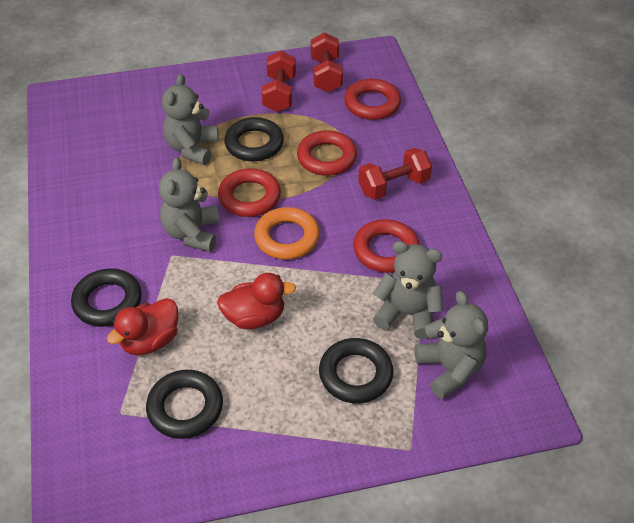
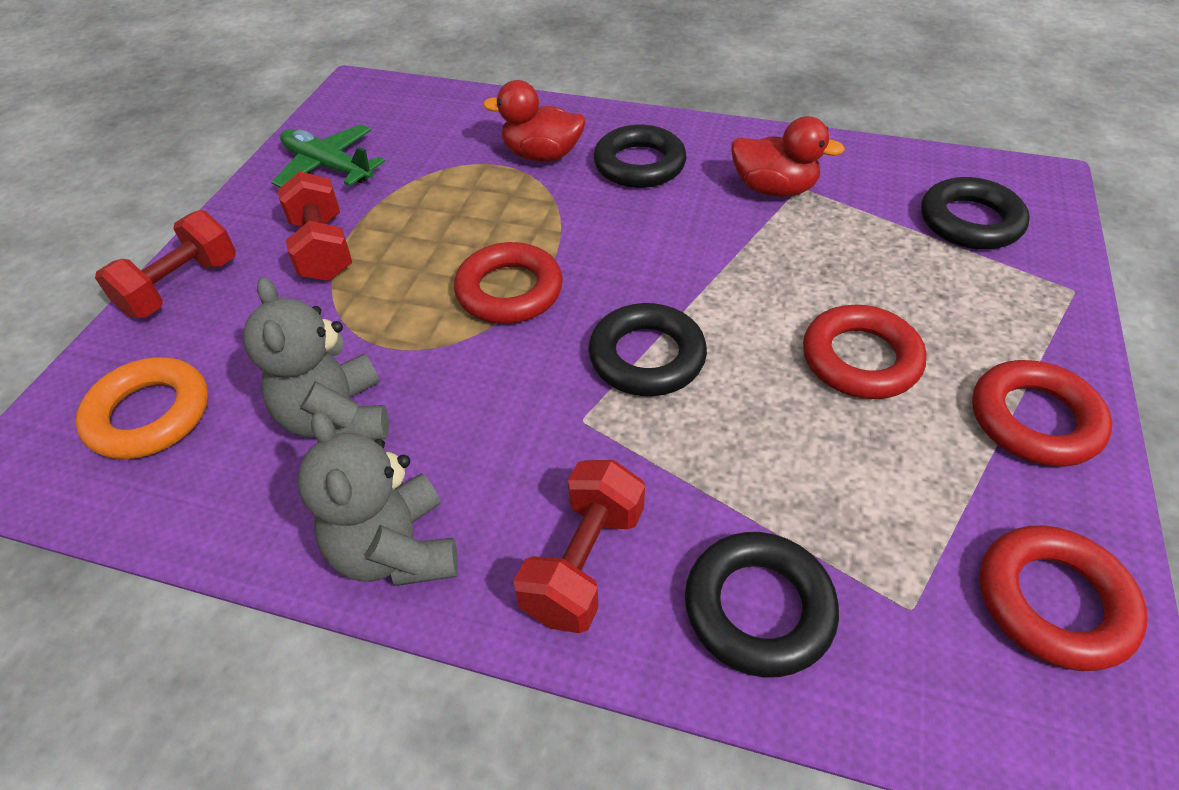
green plane: none = 0 -> [272,124,385,187] = 1
grey teddy bear: [159,157,219,252] [162,74,219,165] [373,241,443,339] [415,291,488,399] = 4 -> [243,277,389,440] [298,411,458,586] = 2

